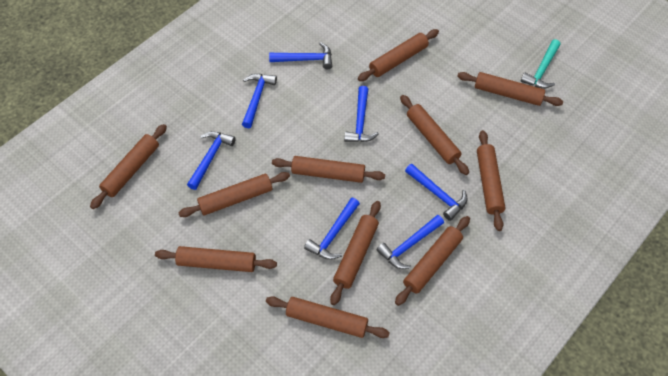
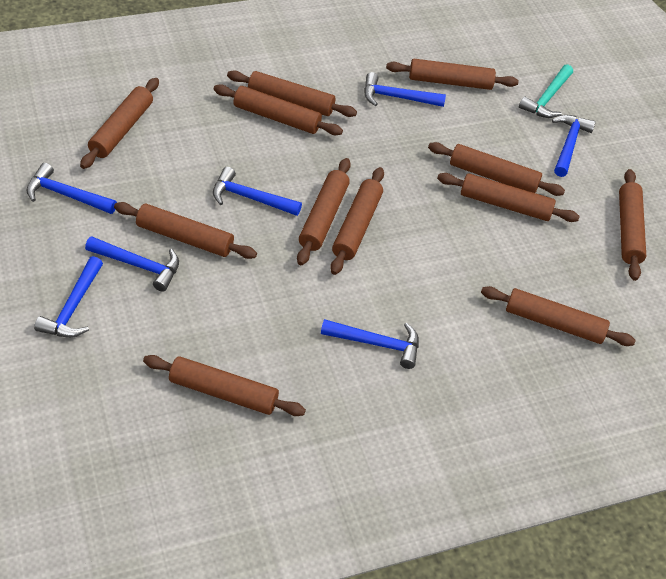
brown rolling pin: [90,124,167,209] [155,246,277,272] [179,172,290,217] [266,296,390,338] [272,156,385,183] [330,201,381,305] [358,29,439,81] [395,216,470,306] [400,95,469,175] [457,72,563,106] [477,130,505,231] = 11 -> [80,78,159,169] [114,202,257,259] [143,355,306,416] [213,84,343,135] [227,71,357,117] [297,158,351,265] [330,167,384,275] [386,59,518,90] [428,142,565,196] [437,173,580,222] [481,286,636,346] [619,169,646,281] = 12

